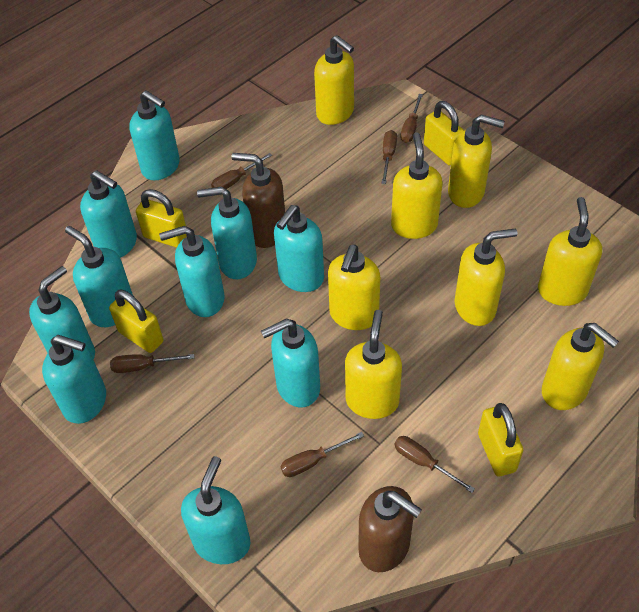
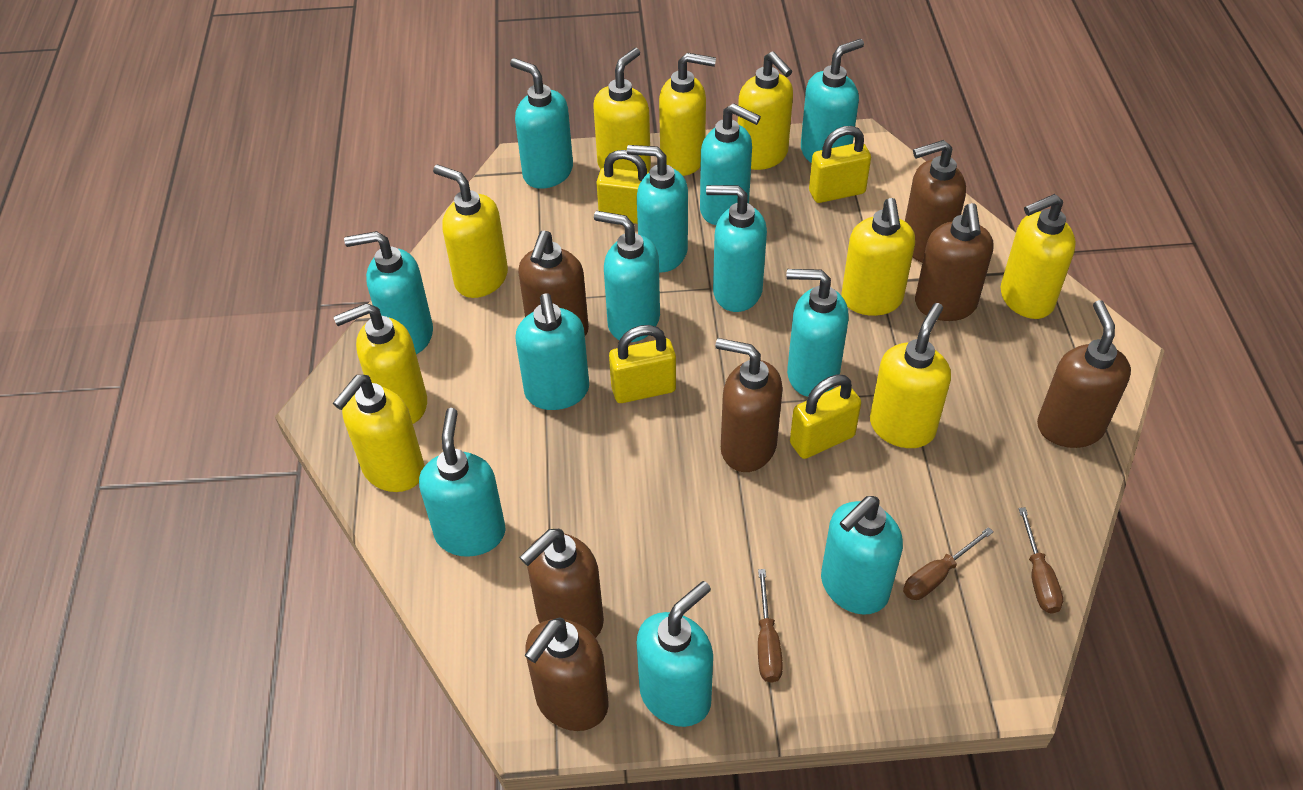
brown screwdriver: [110,354,194,373] [211,153,272,189] [280,432,364,477] [382,130,397,184] [394,436,475,493] [400,94,423,143] = 6 -> [758,569,783,683] [903,527,993,600] [1018,507,1063,614] = 3
brown soap dispenser: [232,153,285,248] [359,486,422,572] = 2 -> [518,231,589,336] [520,529,604,638] [525,617,609,731] [715,338,783,472] [905,140,966,263] [915,203,993,321] [1037,300,1131,448] = 7
turquoise soap dispenser: [29,266,95,360] [42,335,106,424] [65,226,133,327] [80,170,137,258] [129,91,180,180] [159,226,225,317] [181,456,250,564] [197,187,257,279] [261,319,320,407] [274,205,324,292] = 10 -> [344,231,433,354] [419,408,506,557] [510,58,573,189] [516,293,589,410] [594,211,660,342] [627,145,688,273] [636,581,713,727] [700,103,761,225] [706,185,767,312] [787,269,848,397] [801,39,864,163] [821,496,903,615] = 12
yellow soap dispenser: [314,35,354,125] [328,245,380,330] [345,310,402,419] [391,132,442,239] [448,114,505,208] [454,228,518,326] [538,197,602,306] [542,323,619,410] = 8 -> [333,375,425,492] [334,303,427,424] [433,164,508,298] [593,48,651,172] [659,53,716,176] [738,51,793,170] [842,198,915,316] [870,303,951,448] [1001,194,1076,319] = 9

